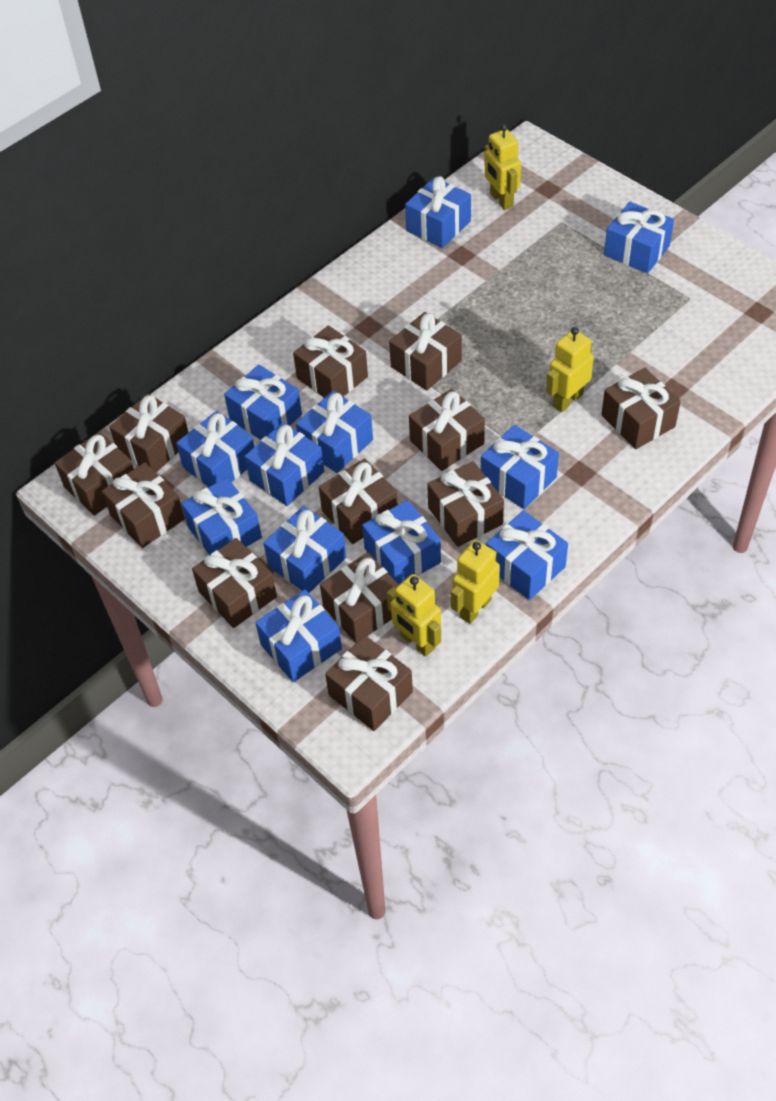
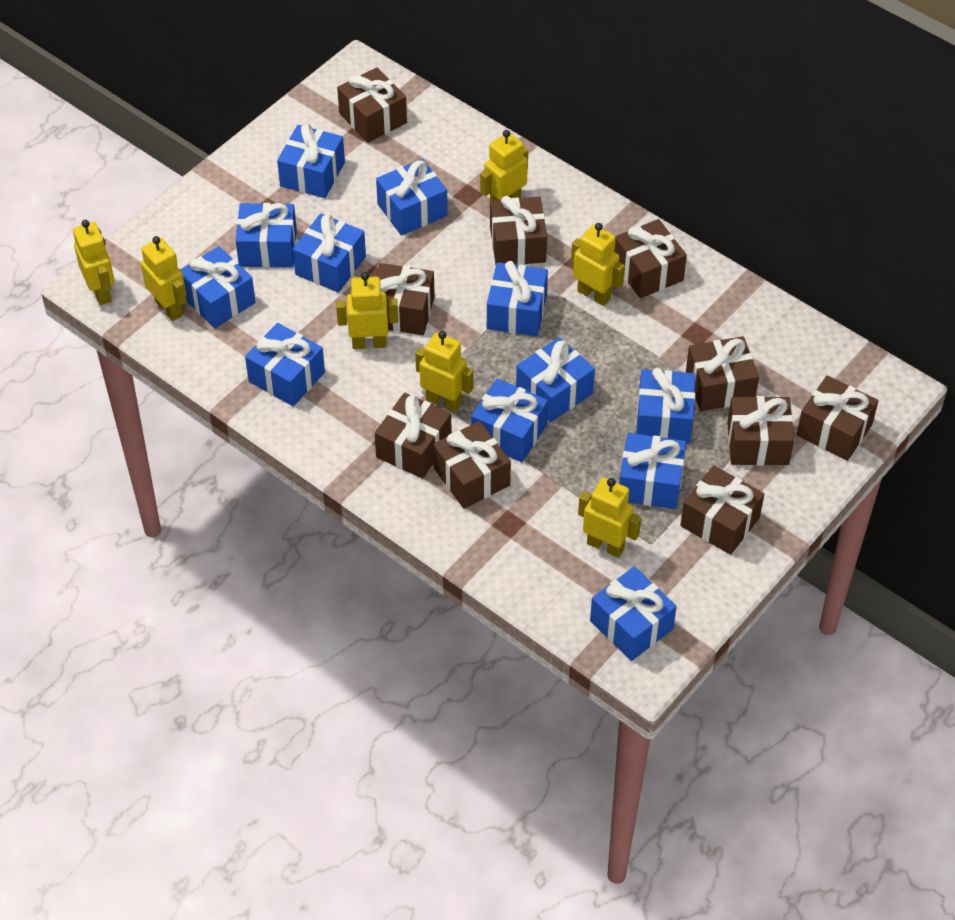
brown gift: [55,432,134,516] [102,462,185,548] [109,393,189,472] [192,538,277,628] [293,325,368,398] [319,458,398,544] [320,552,399,643] [325,635,413,731] [389,312,462,390] [409,389,485,471] [427,461,504,547] [601,368,681,449] = 12 -> [337,68,407,143] [375,393,452,479] [376,263,435,335] [433,421,511,509] [490,196,547,265] [614,219,687,298] [680,465,764,555] [686,336,759,411] [727,396,794,466] [797,375,878,461] = 10
yellow robot: [387,574,441,657] [451,540,500,624] [484,124,521,210] [546,327,594,412] = 4 -> [73,220,115,305] [141,236,187,321] [336,272,398,349] [415,331,474,412] [480,130,528,201] [571,223,625,306] [578,478,641,558] = 7

